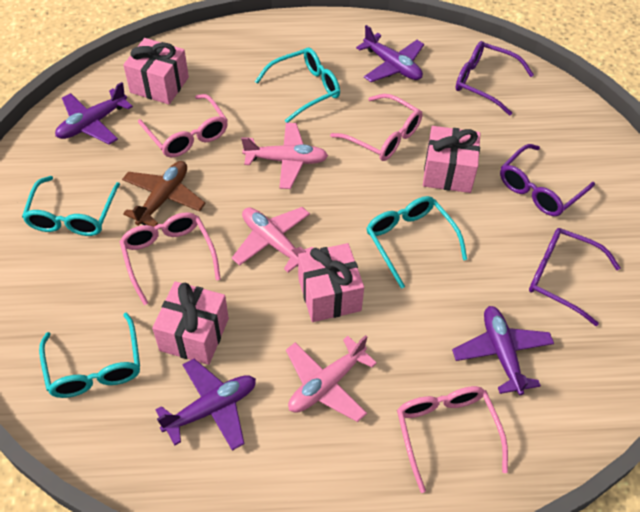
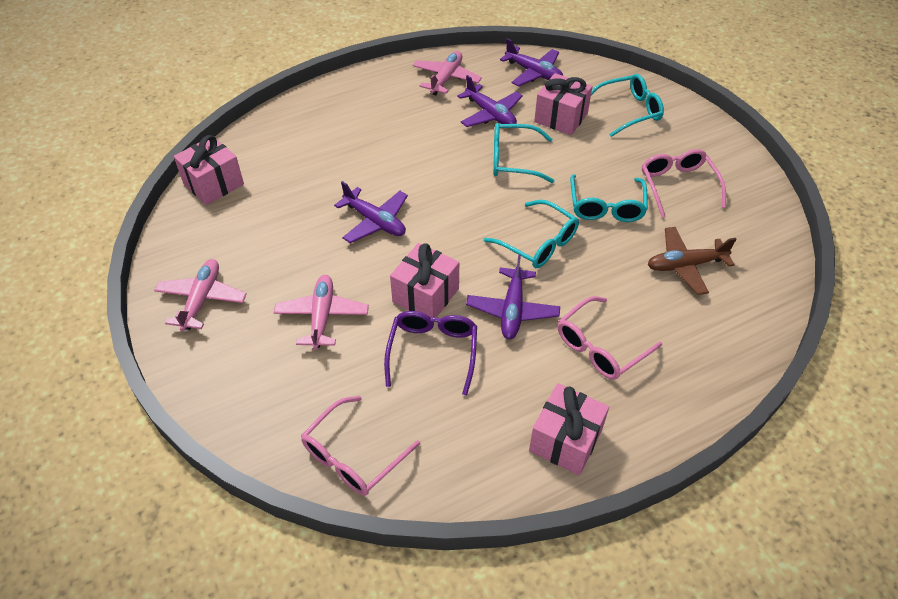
pink glasses: [120,213,221,305] [138,94,228,157] [330,94,422,161] [397,386,508,493] = 4 -> [301,396,420,496] [558,296,662,380] [642,149,726,217] = 3
purple glasses: [455,41,534,116] [500,144,595,216] [529,228,621,326] = 3 -> [384,311,477,395] = 1

